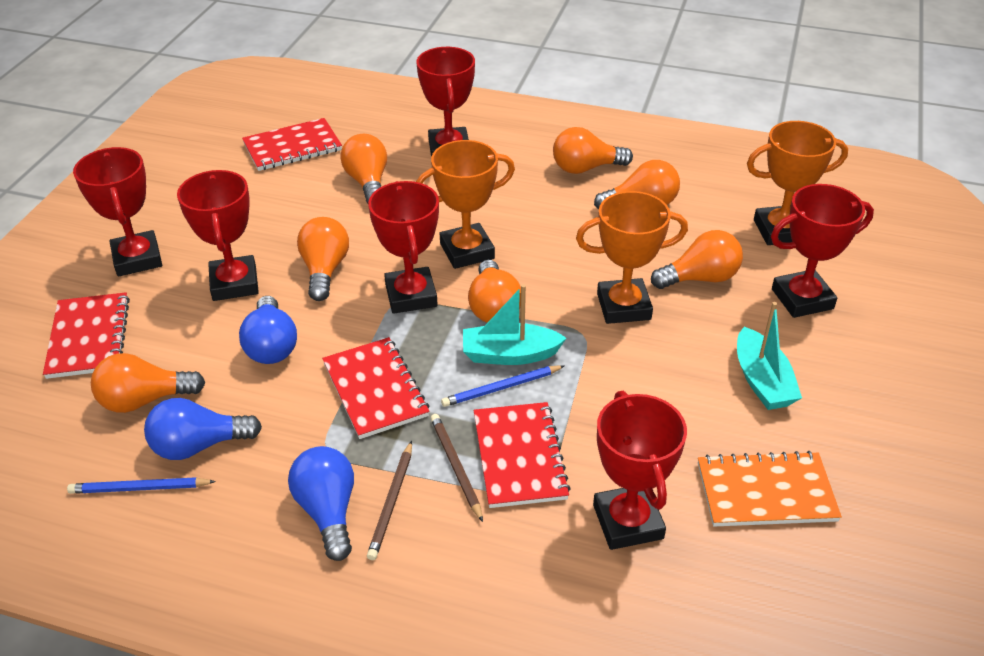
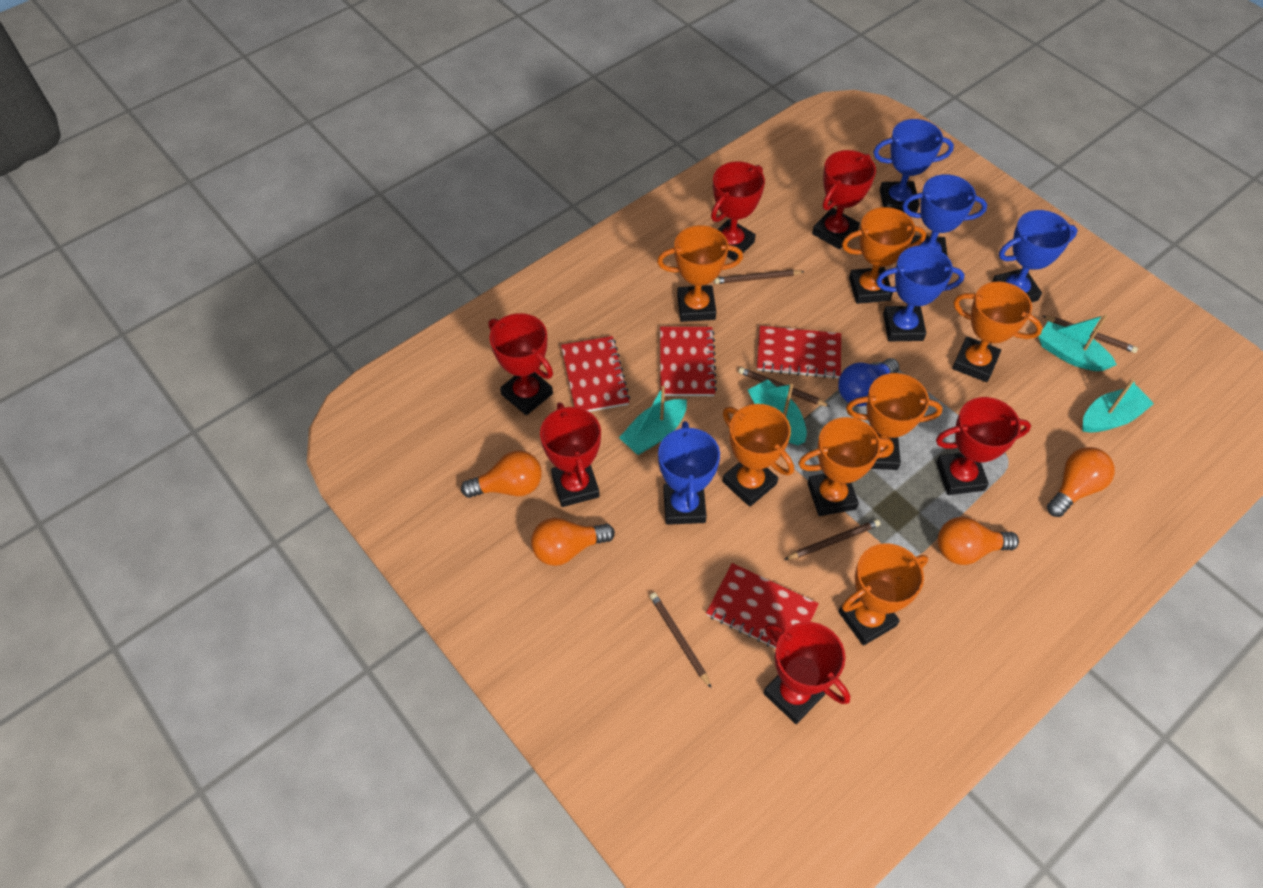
blue light bulb: [144,398,262,460] [239,296,297,364] [288,446,354,561] = 3 -> [838,358,899,406] = 1
blue pencil: [67,477,216,494] [441,365,564,407] = 2 -> none = 0
blue trophy: none = 0 -> [658,421,720,525] [873,119,954,213] [876,245,965,341] [902,174,987,257] [992,210,1078,302] = 5
brown pencil: [367,441,412,560] [430,414,483,522] = 2 -> [650,592,711,688] [714,270,805,284] [738,367,831,407] [784,519,881,560] [1043,316,1138,353] = 5
orange light bulb: [91,353,205,413] [297,217,349,301] [340,134,387,204] [468,260,521,323] [553,127,633,174] [594,160,680,209] [651,230,743,289] = 7 -> [461,450,542,498] [531,518,615,566] [938,517,1019,565] [1047,447,1115,517] = 4
orange notebook: [698,451,842,527] = 1 -> none = 0
orange trophy: [416,140,515,269] [576,191,688,324] [747,121,848,245] = 3 -> [657,225,743,322] [722,404,794,507] [798,417,893,516] [838,543,928,646] [842,207,926,304] [846,373,942,470] [952,282,1043,382] = 7
turquoise boat: [463,284,567,365] [737,302,802,410] = 2 -> [619,386,687,455] [748,379,807,445] [1038,314,1117,371] [1083,378,1154,433] = 4

